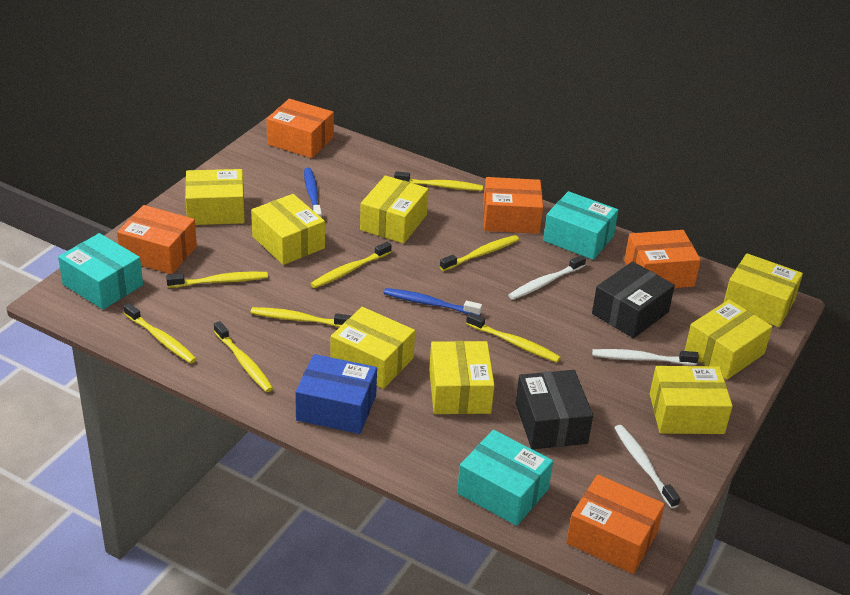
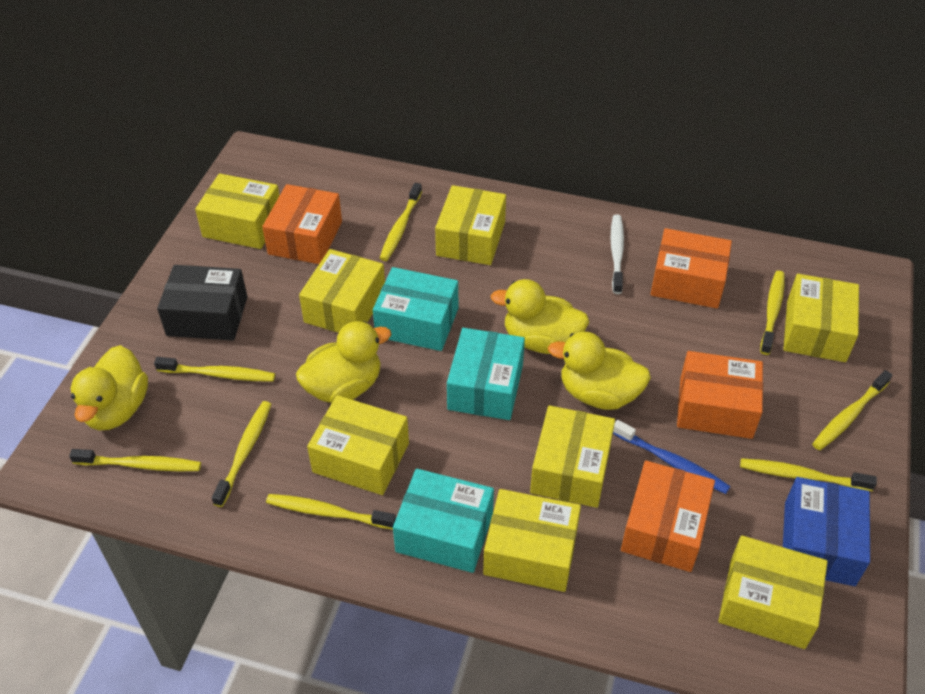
black box: [515,370,593,449] [592,261,675,338] = 2 -> [157,265,247,340] = 1
blue toothbrush: [304,168,322,218] [384,288,482,316] = 2 -> [613,420,730,494] = 1
orange box: [117,205,197,274] [266,99,334,158] [483,177,543,234] [566,475,665,574] [624,230,701,288] = 5 -> [262,184,342,264] [621,461,715,572] [651,228,732,308] [677,351,763,439] = 4
white toothbrush: [508,255,586,300] [592,349,699,365] [614,425,680,508] = 3 -> [610,214,624,294] = 1
yellow duck: none = 0 -> [71,345,148,431] [296,321,391,403] [491,279,589,354] [548,331,651,410] = 4

